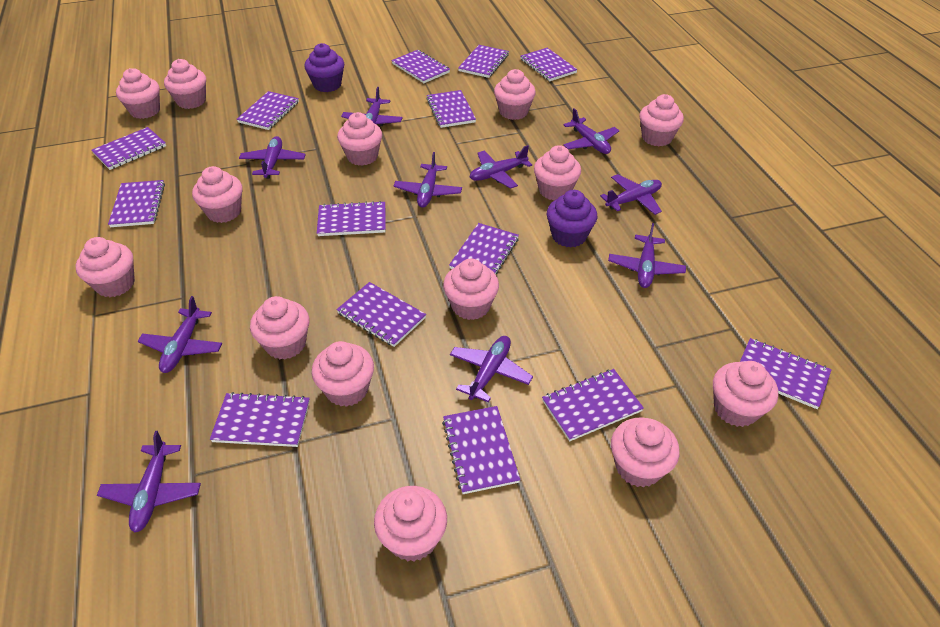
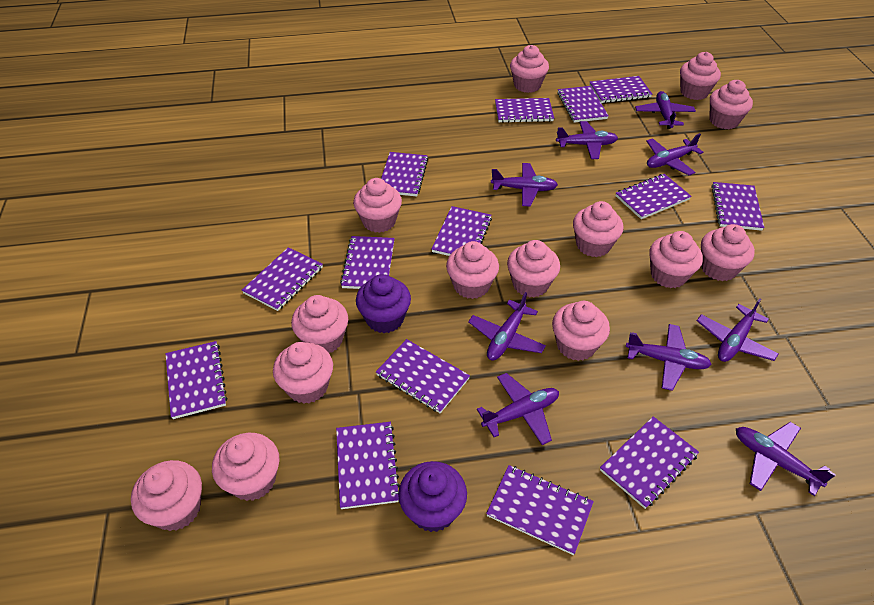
purple plane: [97,431,201,533] [138,296,222,373] [239,136,306,179] [341,87,403,126] [394,152,462,208] [450,336,533,402] [470,145,532,189] [563,108,619,154] [600,174,662,215] [608,223,686,288] = 10 -> [468,292,546,361] [477,373,559,445] [491,163,558,207] [556,121,618,159] [626,324,712,391] [635,91,696,129] [646,133,703,175] [697,298,778,362] [736,422,836,496] = 9

